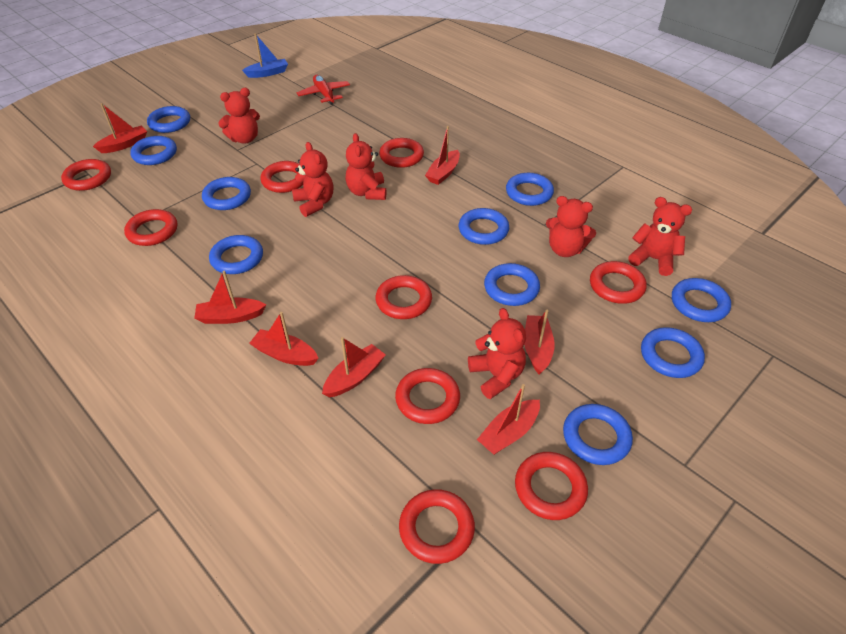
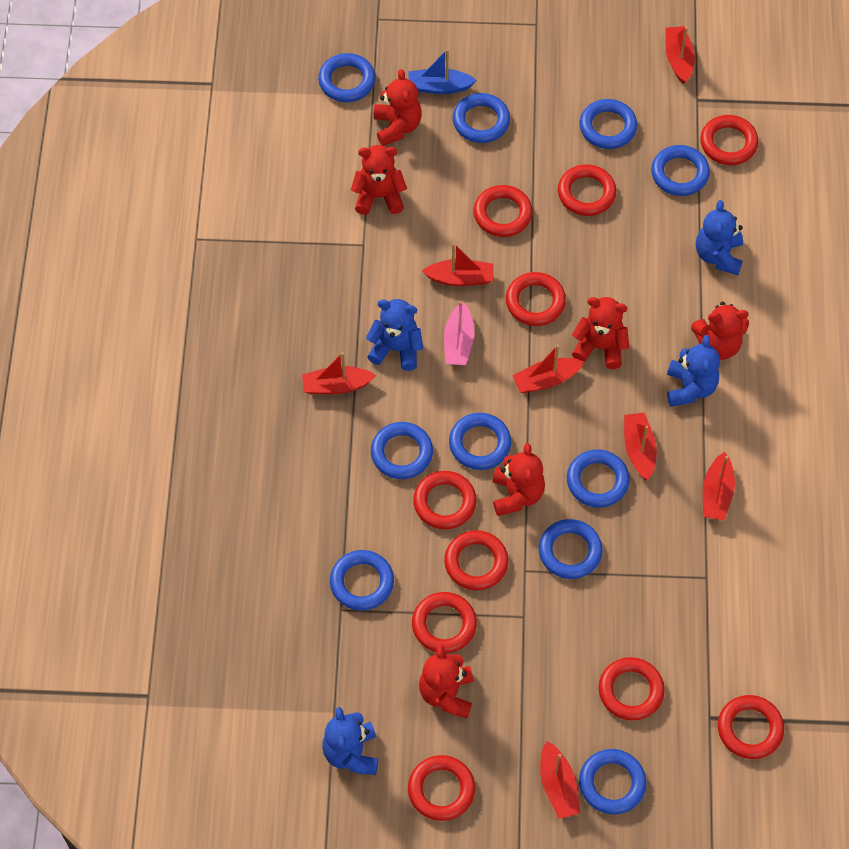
blue teddy bear: none = 0 -> [322,707,378,775] [366,299,423,371] [667,335,720,407] [696,200,743,275] = 4
pink boat: none = 0 -> [444,301,474,365] = 1
red plane: [297,75,350,105] = 1 -> none = 0
red ring: [61,159,111,191] [124,209,177,246] [261,161,303,193] [375,275,432,319] [379,138,424,168] [395,368,460,424] [399,489,475,564] [515,452,588,520] [590,261,647,304] = 9 -> [408,755,475,821] [412,592,477,653] [413,471,477,529] [444,530,509,590] [473,185,533,237] [506,272,566,326] [558,164,616,216] [599,657,665,721] [700,115,759,165] [718,695,784,759] = 10

